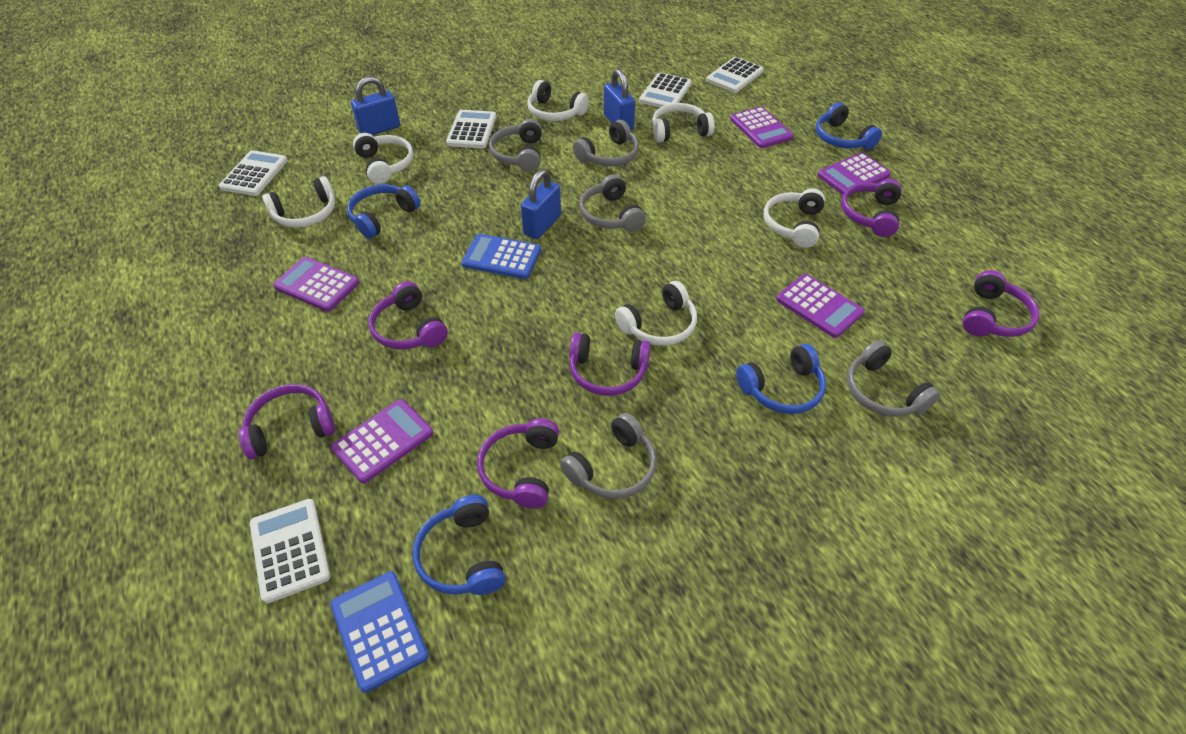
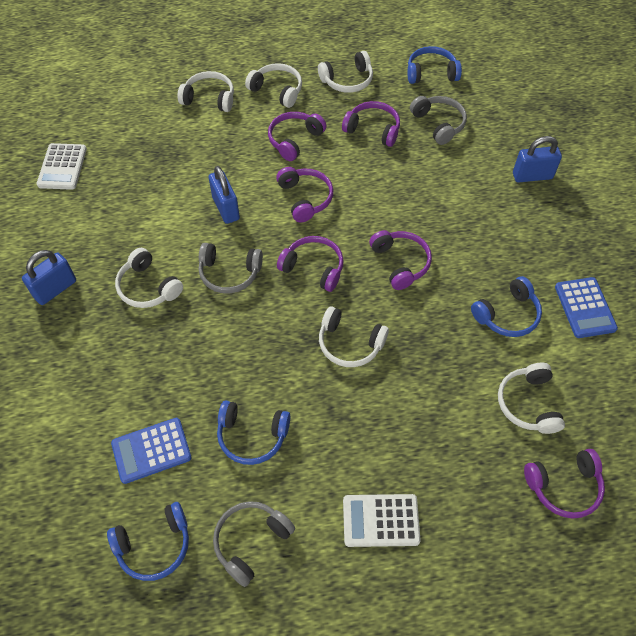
grey headphones: [489,119,542,172] [560,413,657,499] [573,120,639,166] [579,174,646,232] [847,340,940,417] = 5 -> [198,243,263,293] [213,501,295,587] [410,96,467,145] = 3
purple calculator: [273,257,359,312] [331,399,433,484] [730,107,794,148] [776,274,864,338] [817,153,891,196] = 5 -> none = 0
white calculator: [219,150,288,196] [250,499,330,603] [446,110,496,148] [639,73,692,108] [706,57,764,93] = 5 -> [37,143,87,190] [343,494,421,547] = 2

